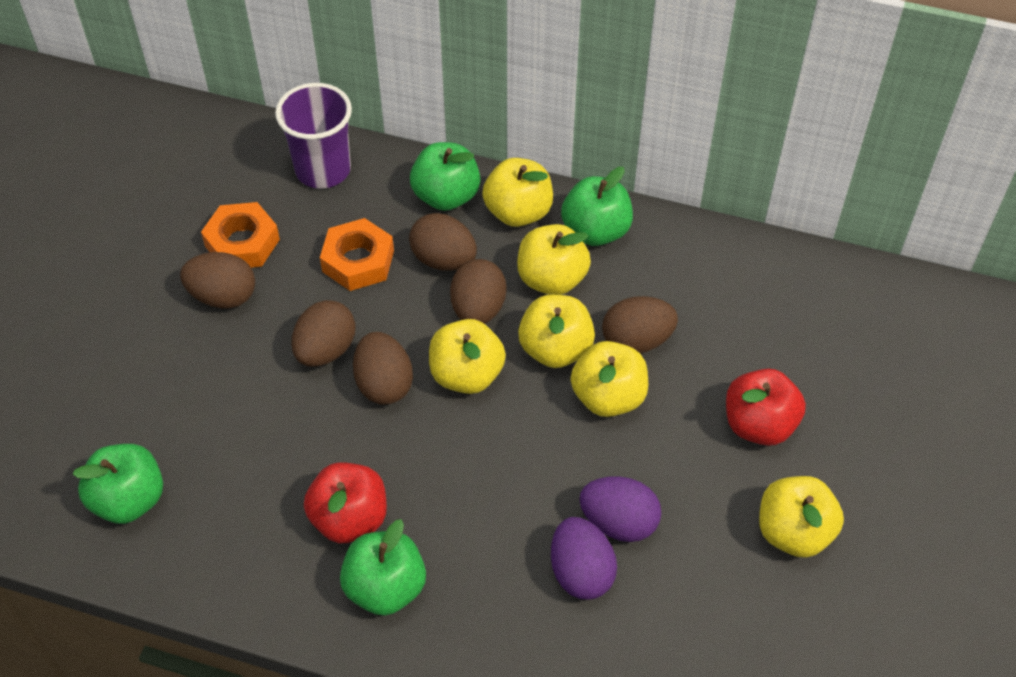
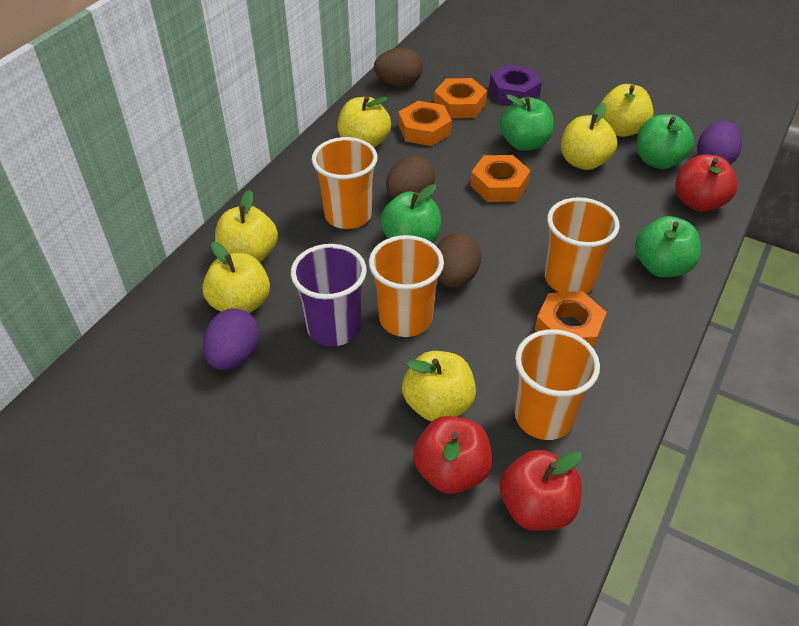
brown egg: [180,252,255,309] [291,300,356,367] [353,332,413,405] [409,213,477,271] [450,259,506,324] [602,296,678,353] = 6 -> [374,48,423,86] [386,156,435,199] [437,233,481,288] = 3
orange cup: none = 0 -> [312,137,378,229] [369,235,444,337] [515,329,600,440] [545,197,620,294] = 4
orange nut: [201,202,280,268] [320,218,394,291] = 2 -> [399,101,452,146] [434,78,487,118] [470,155,531,202] [535,291,607,349] = 4
purple nut: none = 0 -> [489,64,542,104] = 1
red apple: [304,462,387,543] [726,369,806,446] = 2 -> [413,416,492,494] [500,450,582,531] [675,154,738,212] = 3

